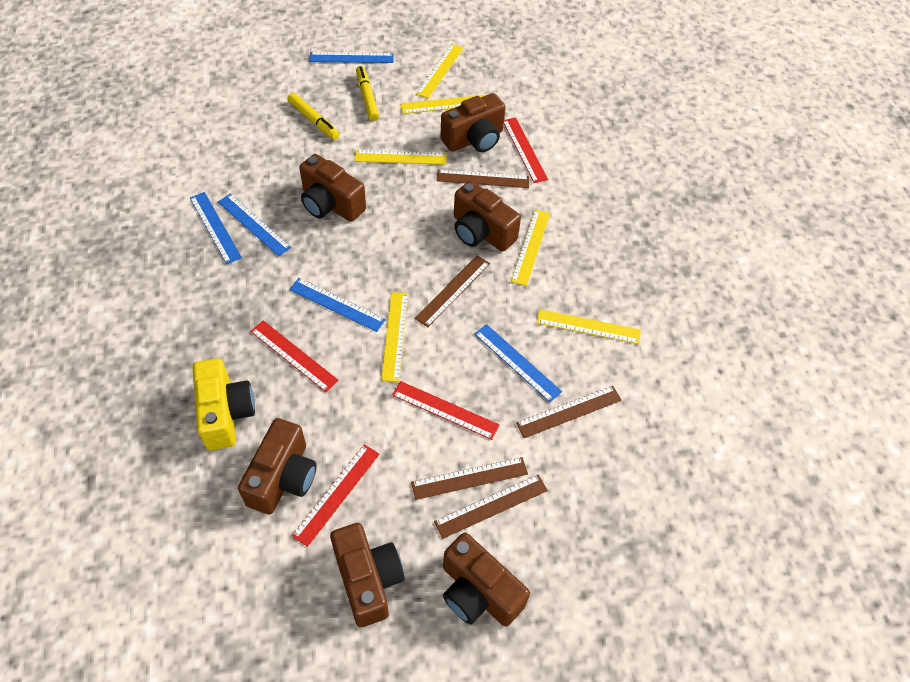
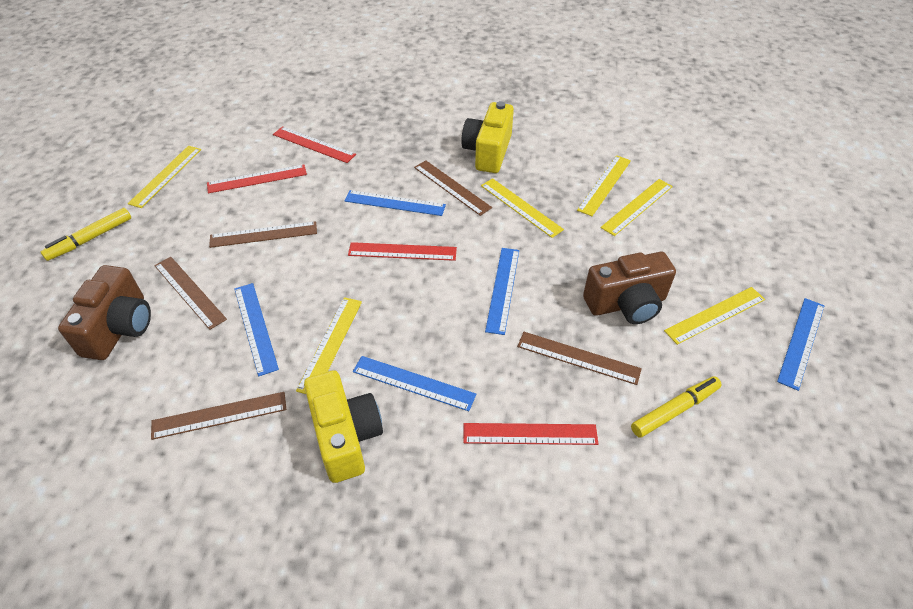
brown camera: [238,418,316,515] [299,154,366,222] [330,523,405,627] [440,93,506,152] [443,533,530,626] [454,181,521,252] = 6 -> [58,265,151,360] [583,252,676,324] = 2
yellow camera: [193,358,255,450] = 1 -> [304,370,383,483] [461,101,514,173] = 2

